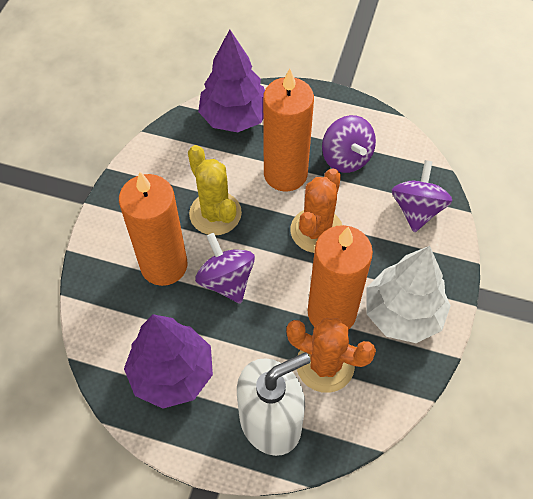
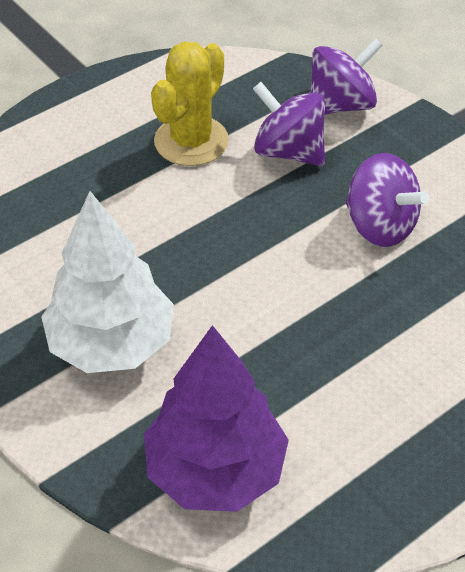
orange cactus: [286,318,376,393] [290,168,342,253] = 2 -> none = 0
orange candle: [119,172,187,286] [263,69,314,192] [308,225,373,330] = 3 -> none = 0
purple tree: [124,314,213,409] [198,29,265,132] = 2 -> [144,325,289,512] = 1
white soap dispenser: [237,352,311,456] = 1 -> none = 0

